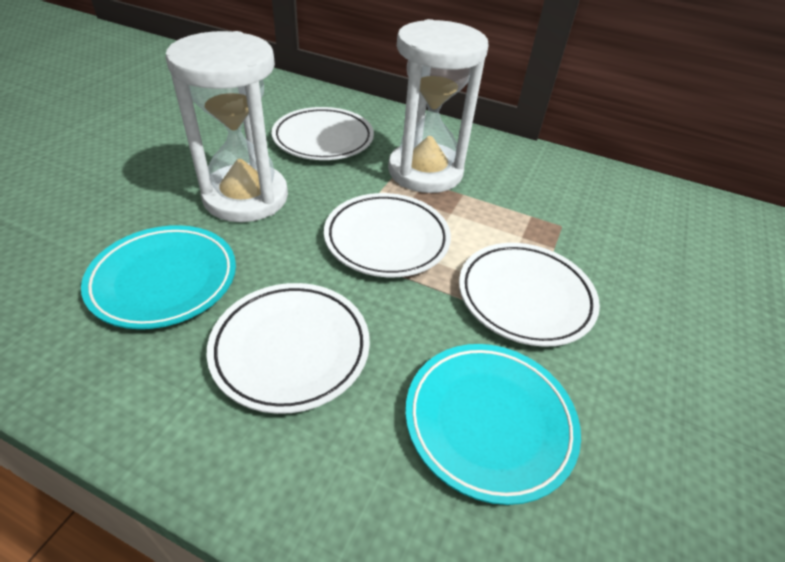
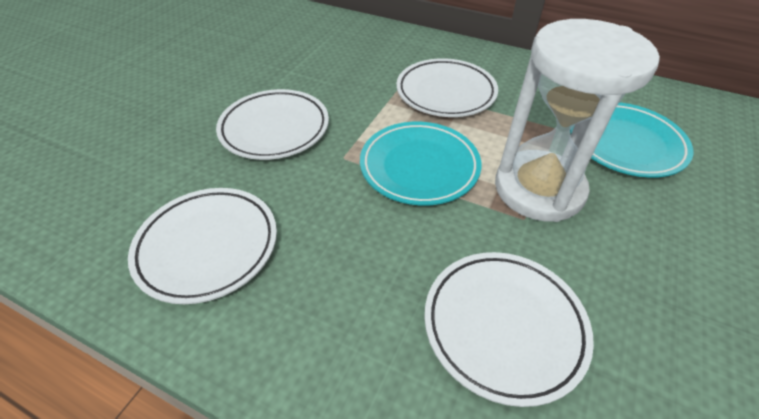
white hourglass: [165,31,288,222] [388,19,489,193] = 2 -> [495,19,660,222] = 1

